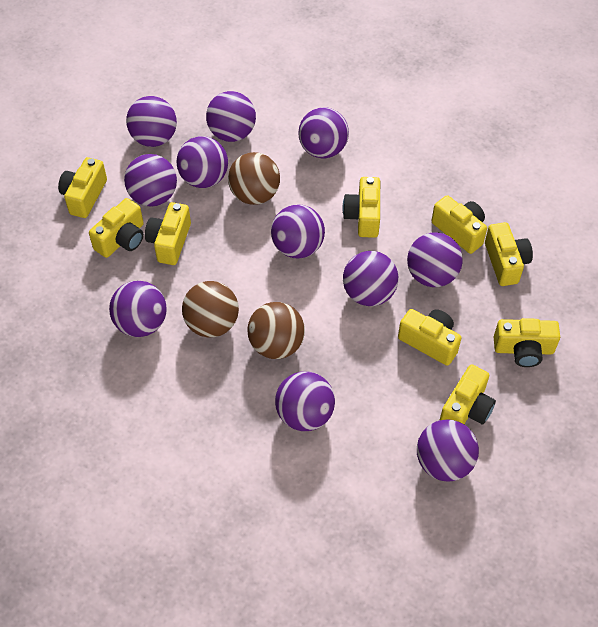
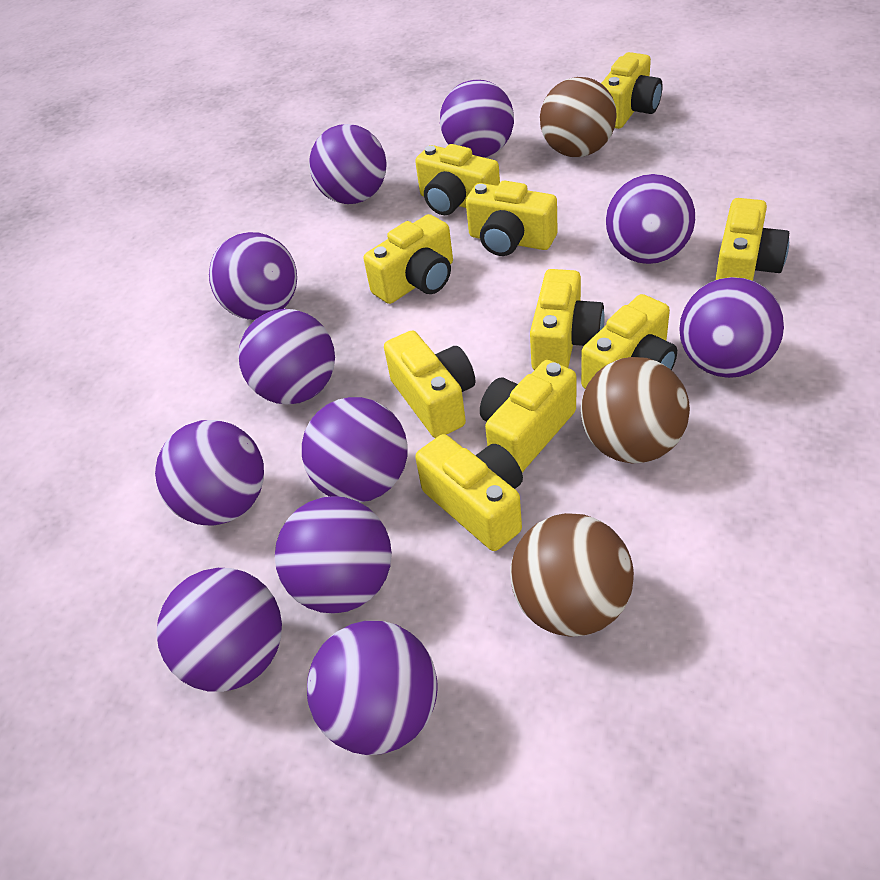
yellow camera: [58,157,107,218] [89,198,144,258] [145,202,191,265] [343,177,380,238] [398,309,462,366] [432,195,487,254] [440,364,496,424] [485,222,533,286] [494,318,560,367] = 9 -> [364,214,453,304] [384,330,475,438] [415,144,500,215] [415,434,523,551] [466,181,557,256] [480,360,576,472] [530,269,605,370] [581,294,677,389] [601,52,663,129] [716,198,789,281] = 10

